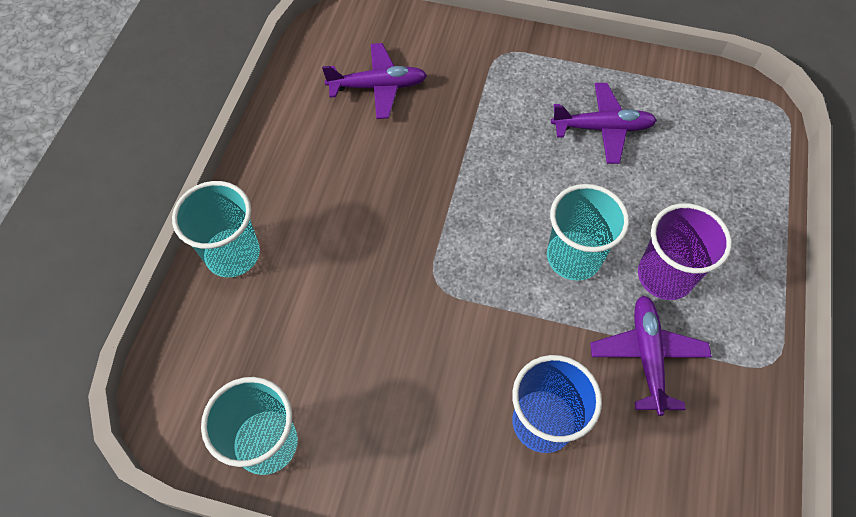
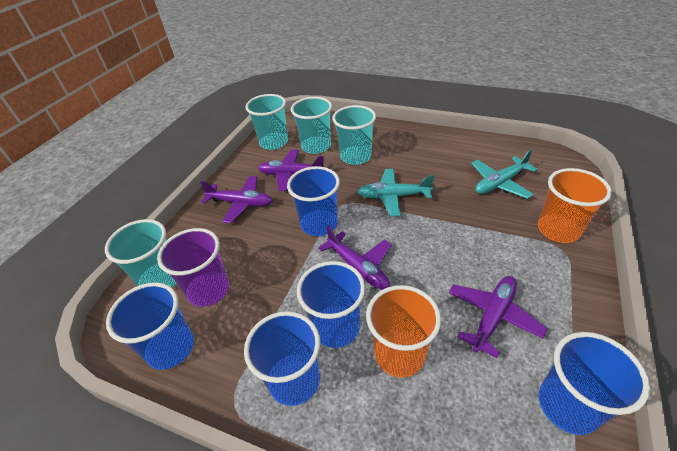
blue cup: [512,355,602,453] = 1 -> [106,282,194,370] [244,311,320,406] [287,166,340,236] [297,261,365,348] [539,332,650,435] = 5
orange cup: none = 0 -> [366,285,441,377] [538,168,612,243] = 2
purple plane: [322,43,427,119] [551,83,657,164] [590,296,712,416] = 3 -> [200,176,273,224] [258,150,324,191] [318,226,392,290] [448,276,547,358] = 4
turquoise cup: [172,181,260,277] [201,377,298,475] [547,184,629,281] = 3 -> [105,219,177,288] [245,94,288,150] [291,97,332,154] [332,105,376,165] = 4
turquoise plane: none = 0 -> [357,169,434,216] [471,149,538,199] = 2

